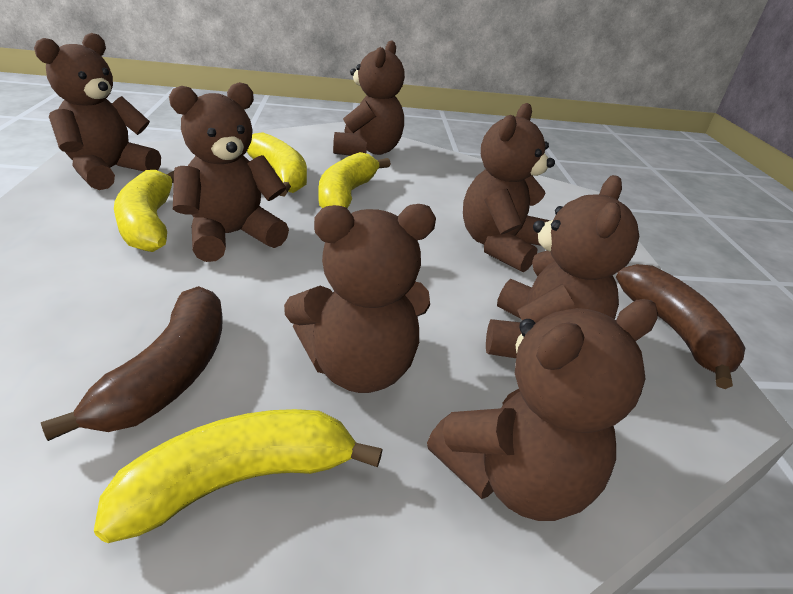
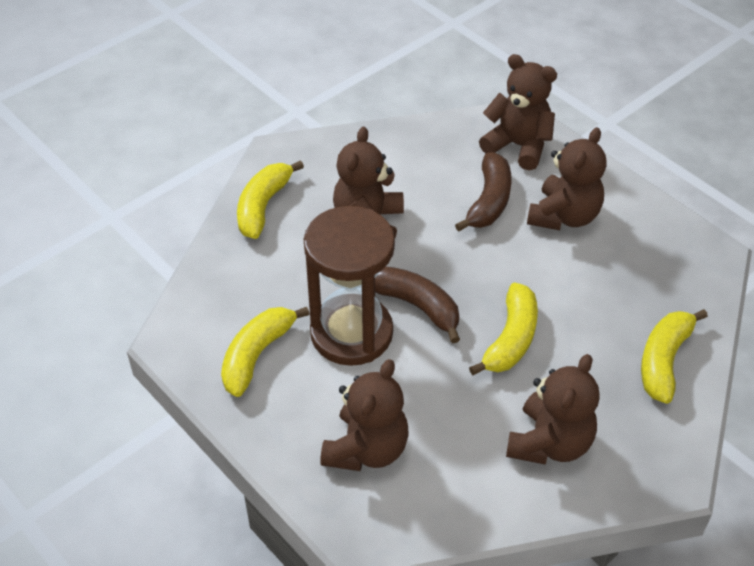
brown hourglass: none = 0 -> [304,206,395,366] = 1
brown teddy bear: [34,33,161,190] [169,82,289,262] [284,204,436,393] [333,40,405,156] [427,299,658,521] [463,103,555,272] [486,175,639,358] = 7 -> [320,359,409,471] [333,127,404,238] [479,54,557,170] [506,354,600,465] [527,127,606,230] = 5

